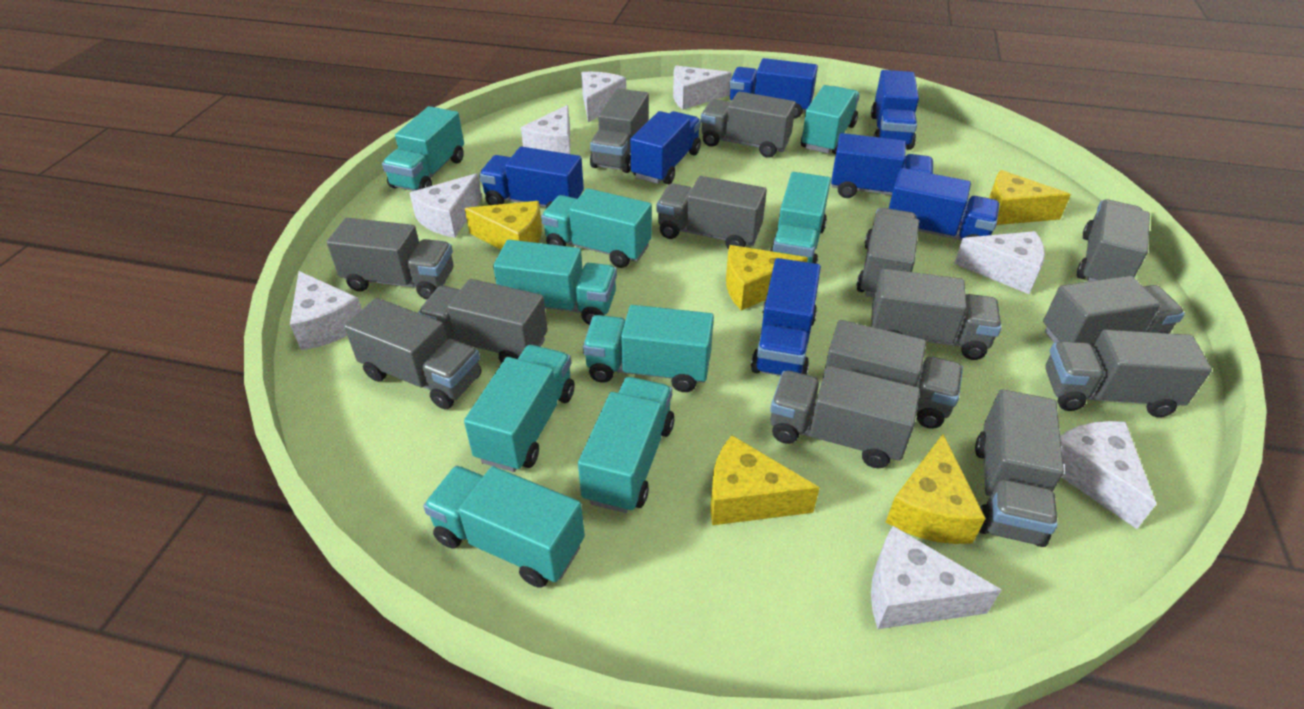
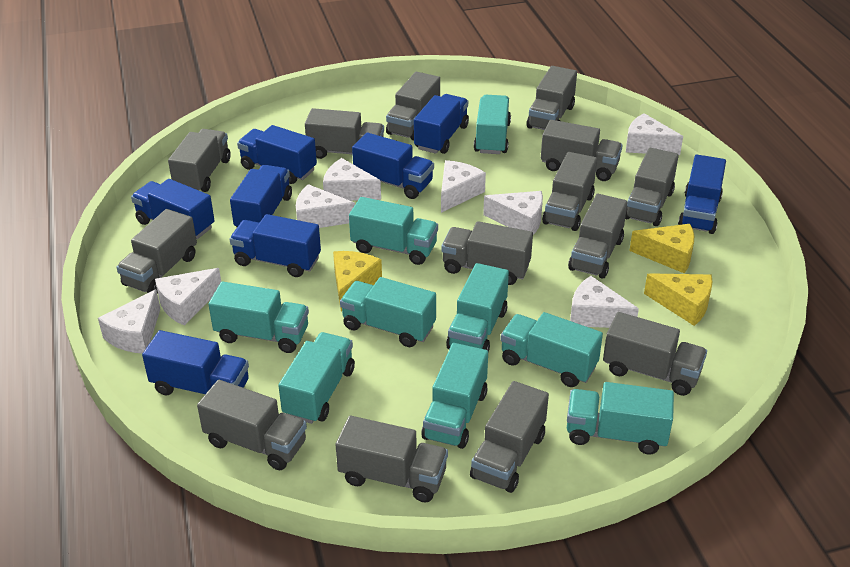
blue truck: [479,146,584,209] [630,111,701,184] [730,58,818,118] [751,258,821,376] [831,133,933,198] [871,70,919,150] [889,168,1000,240] = 7 -> [131,179,215,239] [142,330,249,395] [230,165,292,227] [230,214,321,277] [237,125,317,184] [352,133,434,199] [414,94,469,154] [678,154,726,234] = 8
yellow cheese: [465,201,542,250] [710,435,820,525] [726,245,808,311] [885,434,986,544] [989,170,1071,225] = 5 -> [333,251,382,312] [629,224,694,274] [644,273,713,326] = 3

